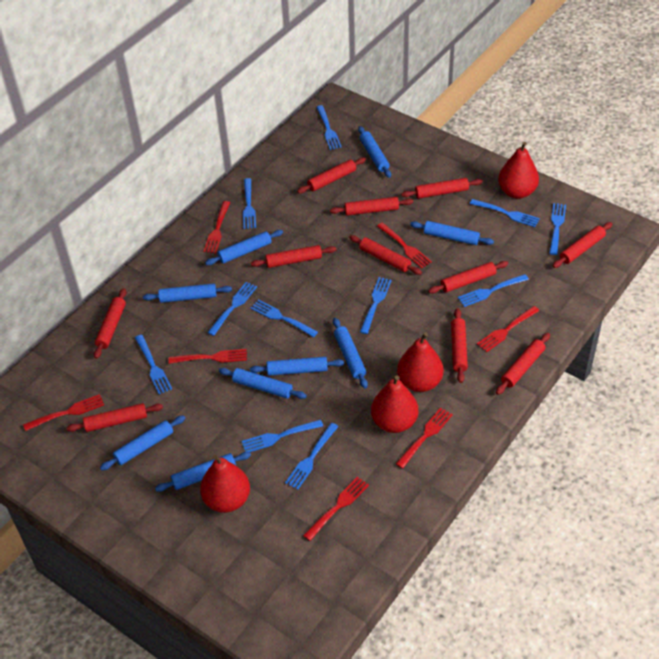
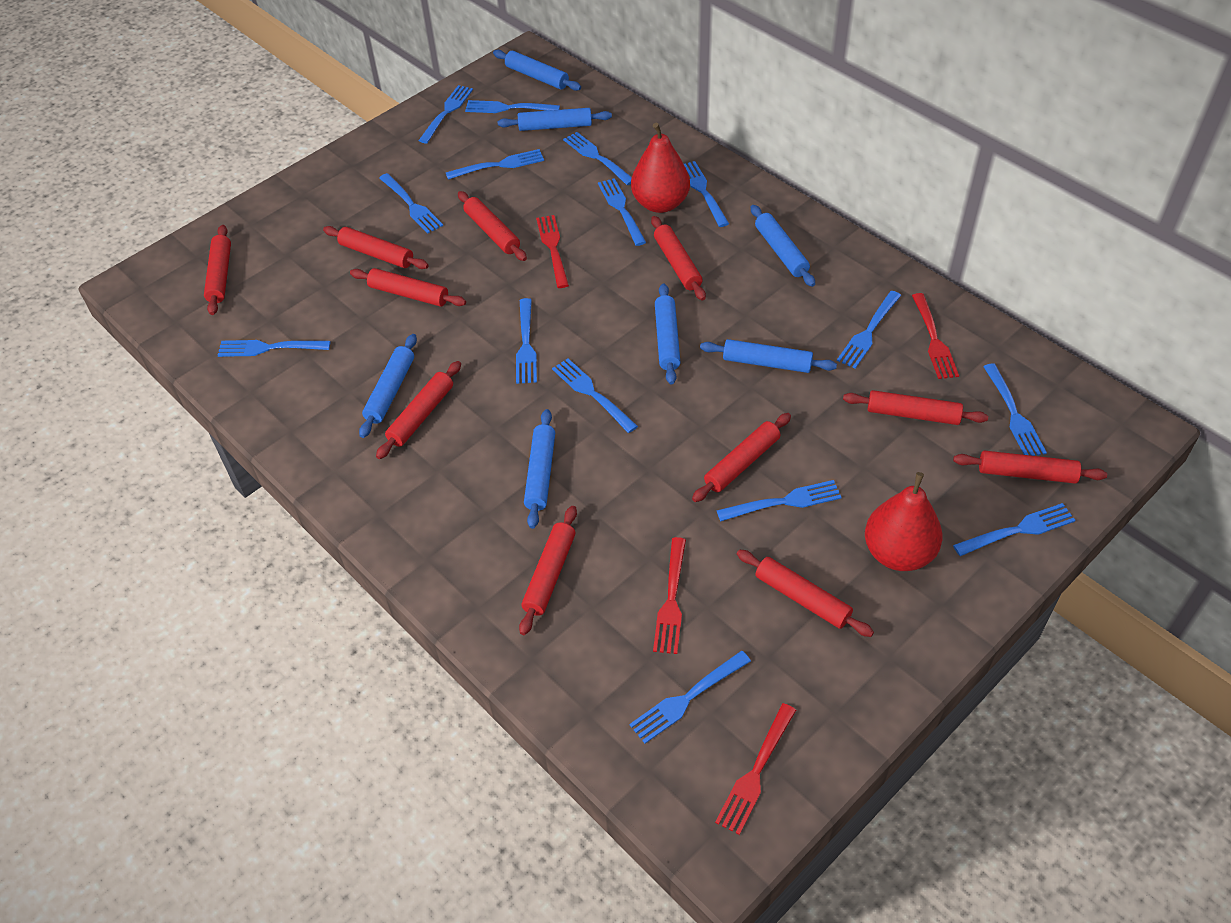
blue fork: [135,335,172,394] [207,282,257,336] [242,419,323,452] [243,178,256,229] [250,299,318,337] [285,423,339,490] [316,105,342,150] [360,277,392,334] [458,274,529,307] [470,199,540,227] [549,203,566,255] = 11 -> [217,340,330,357] [379,173,443,234] [418,85,473,144] [446,149,544,180] [465,100,560,113] [516,298,537,384] [552,358,638,433] [563,132,632,185] [598,178,646,246] [630,651,751,744] [684,161,729,227] [716,480,842,521] [837,291,901,369] [953,503,1076,556] [983,364,1047,456] = 15
blue rolling pin: [100,415,185,471] [143,284,232,303] [155,452,251,492] [205,230,283,265] [219,368,307,399] [250,357,344,376] [333,318,368,388] [358,126,391,178] [410,221,494,245] = 9 -> [359,334,417,438] [493,50,581,91] [498,108,612,131] [524,409,555,529] [655,283,681,385] [700,339,837,373] [751,205,815,287] = 7
red fork: [23,394,104,431] [169,349,247,364] [203,201,230,253] [303,477,369,541] [377,223,432,268] [396,407,453,469] [477,306,540,352] = 7 -> [536,215,569,288] [653,537,686,654] [715,703,796,835] [912,293,959,379] = 4
red pear: [200,455,250,512] [371,375,418,433] [397,332,443,392] [498,142,539,199] = 4 -> [631,123,690,213] [865,472,942,571] = 2

